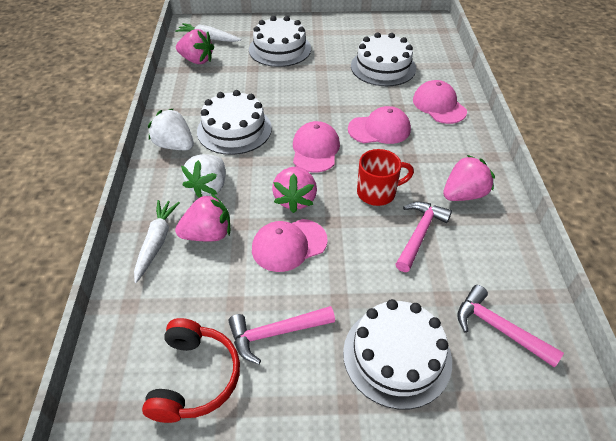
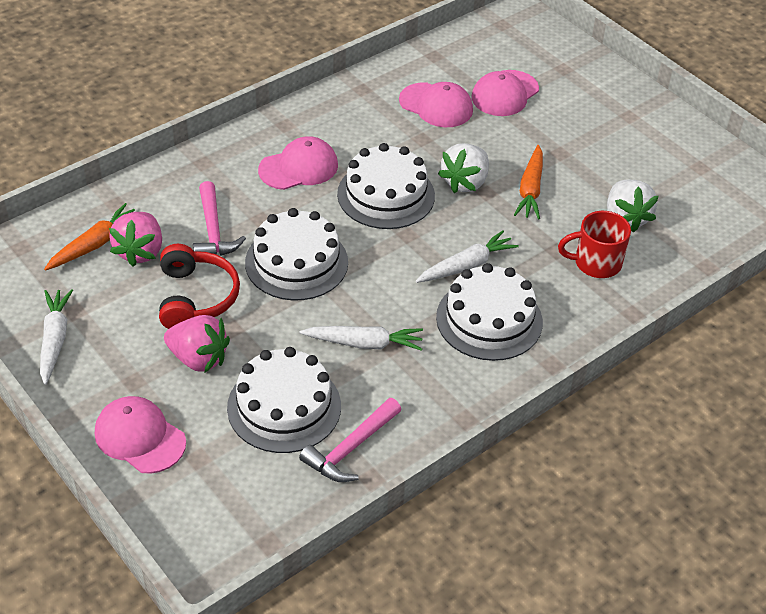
orange carrot: none = 0 -> [44,203,135,271] [514,145,543,220] = 2
pink hammer: [229,306,335,364] [395,202,452,272] [457,285,564,368] = 3 -> [193,181,246,256] [299,398,401,482] = 2
pink strawberry: [175,193,230,241] [176,29,214,64] [272,166,317,213] [443,155,495,201] = 4 -> [109,212,162,267] [164,315,230,373] = 2
white carrot: [134,200,180,283] [175,23,241,42] = 2 -> [40,289,73,385] [299,326,423,351] [416,231,519,283] = 3

